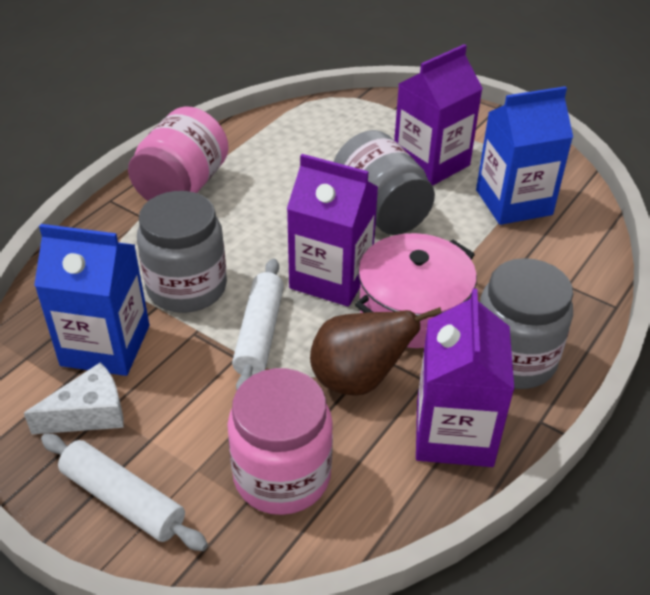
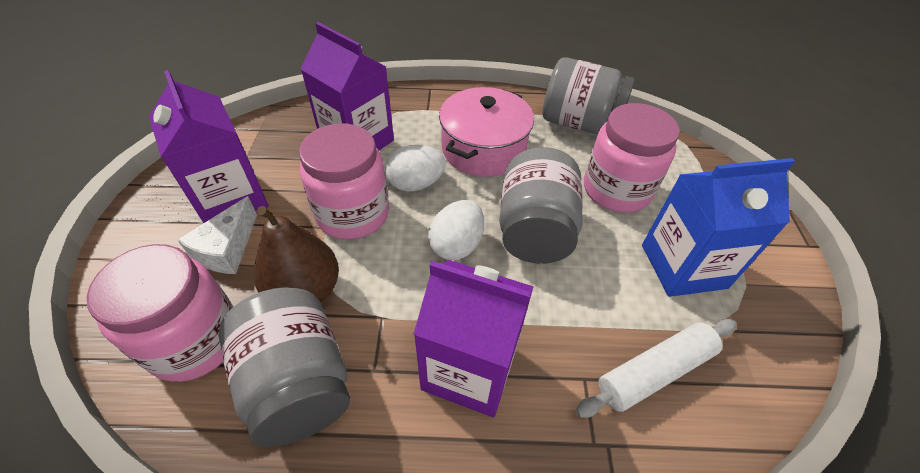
blue carton: [34,224,149,376] [476,86,573,225] = 2 -> [642,158,795,297] = 1
pink jar: [128,107,229,201] [227,368,333,515] = 2 -> [87,244,234,382] [299,123,389,239] [584,103,680,213] = 3
white egg: none = 0 -> [385,145,446,192] [428,200,484,260] = 2
white rolling pin: [41,434,208,551] [232,258,284,390] = 2 -> [575,319,737,418] = 1

